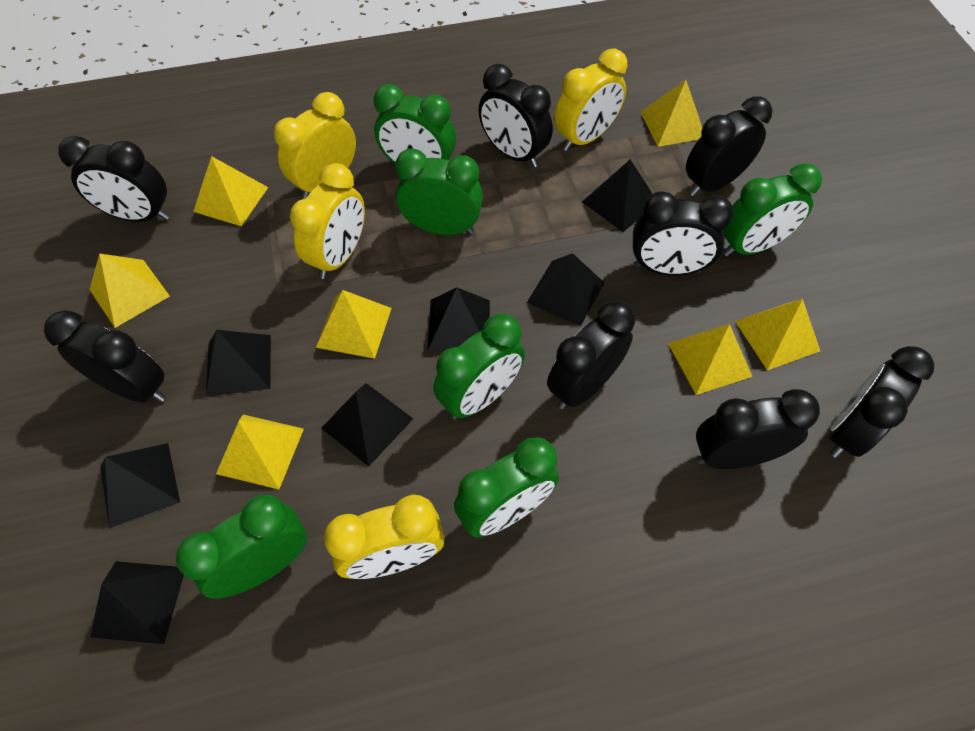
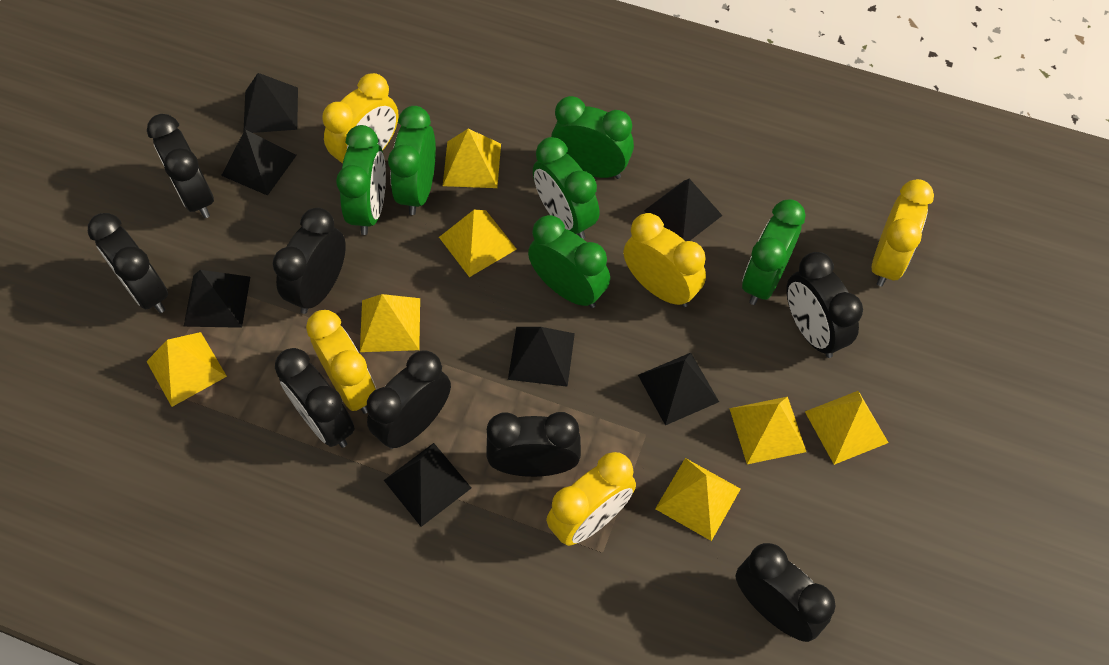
yellow clock: [274,92,356,199] [290,163,365,279] [324,494,445,579] [554,49,627,151] = 4 -> [306,310,376,414] [322,73,399,164] [546,452,636,546] [624,213,706,307] [872,179,934,287] = 5

